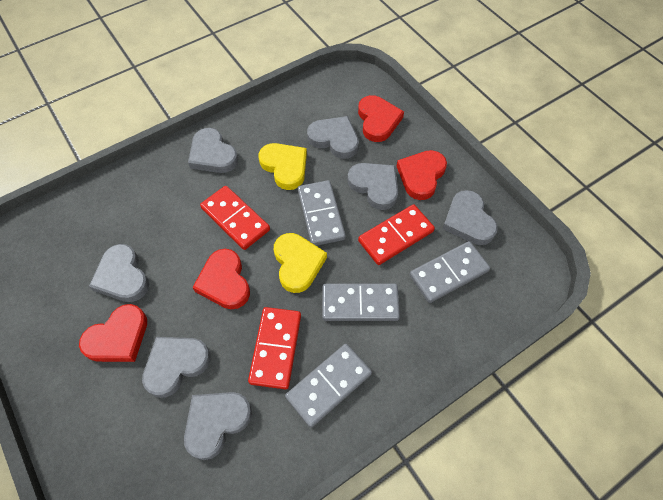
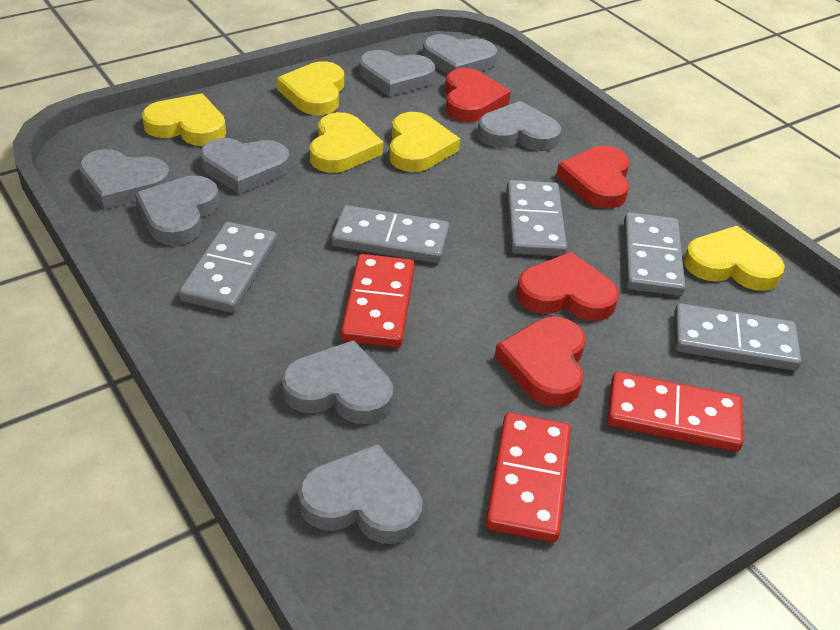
grey domino: [285,344,372,428] [298,180,346,246] [322,283,400,321] [409,241,490,303] = 4 -> [179,222,277,313] [331,205,449,263] [507,180,567,256] [624,212,685,296] [674,303,801,371] = 5
grey heart: [89,244,149,302] [142,337,211,398] [184,392,252,460] [188,128,238,173] [307,116,359,159] [347,163,398,210] [443,190,498,245] = 7 -> [79,149,171,209] [135,175,219,245] [200,138,290,194] [281,340,393,424] [298,444,422,544] [359,50,435,96] [423,34,497,74] [477,101,561,151] = 8
yellow heart: [259,143,307,190] [274,233,327,293] = 2 -> [142,93,226,146] [277,61,344,115] [310,112,383,173] [389,112,460,172] [684,226,785,291] = 5

